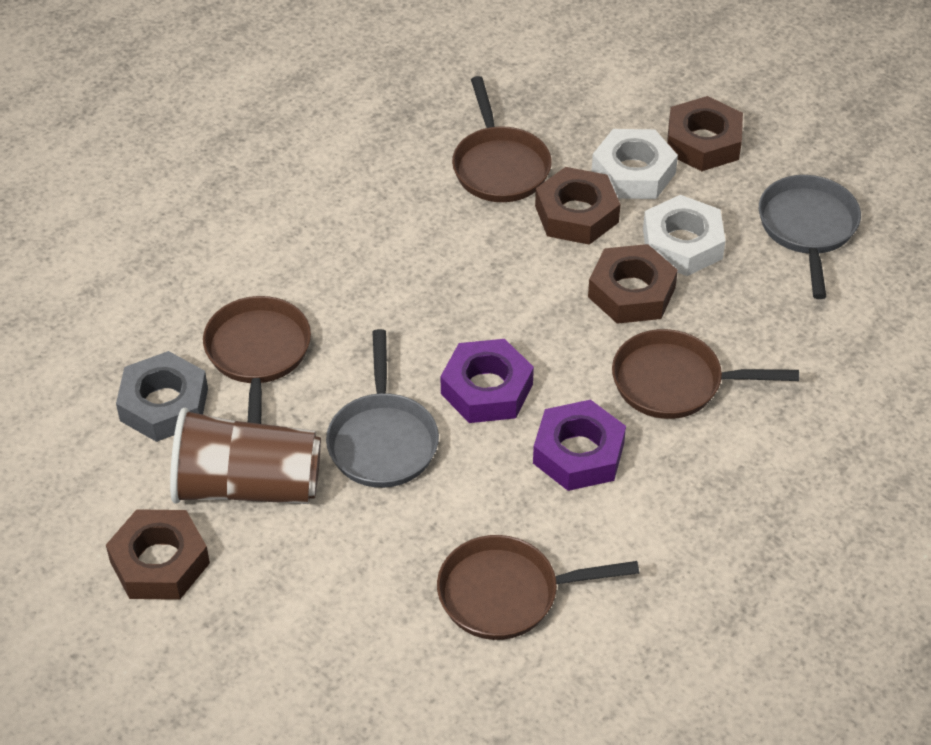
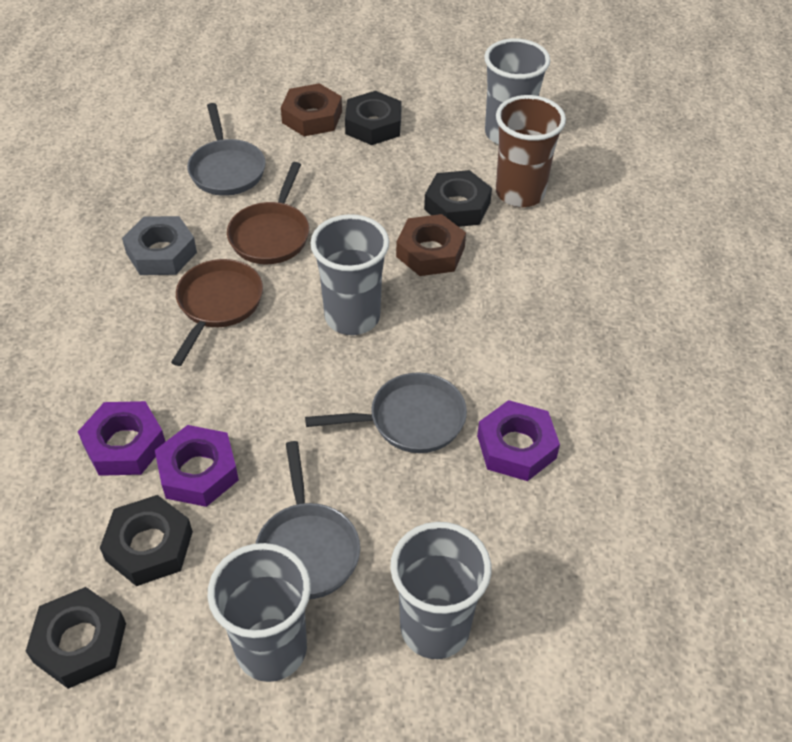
black nut: none = 0 -> [26,587,126,689] [100,495,193,586] [345,91,402,145] [424,170,492,227] = 4
brown nut: [106,509,210,600] [535,167,620,245] [588,244,678,324] [667,96,743,171] = 4 -> [281,83,342,136] [396,214,466,276] = 2
brown pan: [203,296,311,424] [437,535,639,640] [452,76,552,202] [612,329,799,419] = 4 -> [171,259,263,366] [227,162,309,264] = 2
grey cup: none = 0 -> [208,543,311,682] [310,214,389,335] [390,522,491,659] [484,38,550,145] = 4
grey pan: [326,329,439,488] [759,175,861,299] = 2 -> [187,103,266,196] [255,441,360,599] [305,372,467,453] = 3
purple nut: [441,339,534,423] [533,400,626,491] = 2 -> [78,401,165,476] [155,425,239,507] [477,400,560,481] = 3
white nut: [591,129,678,199] [643,195,725,276] = 2 -> none = 0

